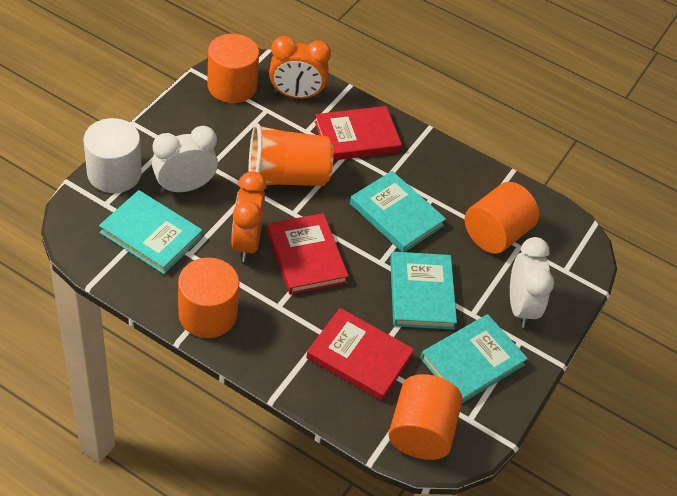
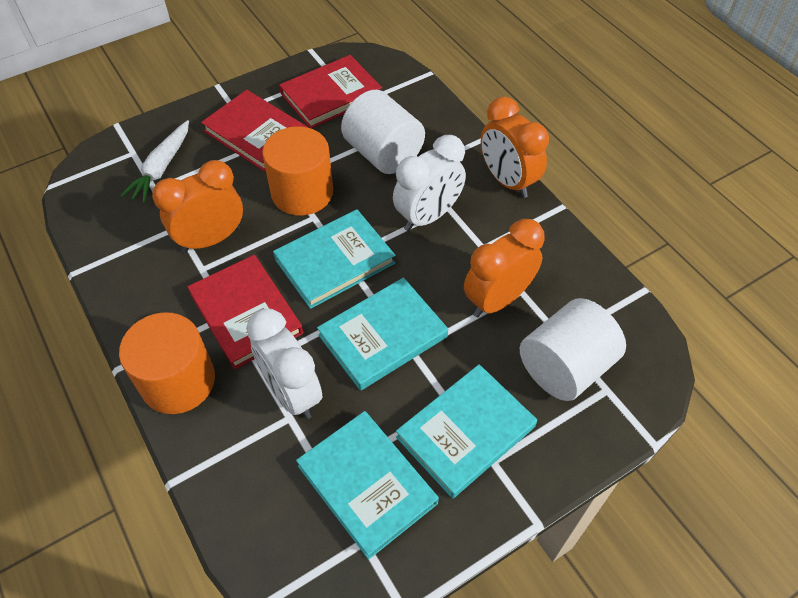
orange clock: [231,171,267,262] [269,36,331,99] = 2 -> [152,160,243,252] [464,219,545,317] [481,96,549,198] = 3
orange cup: [249,123,334,186] = 1 -> none = 0
orange cylinder: [178,258,239,338] [207,34,259,103] [388,374,463,460] [465,182,539,254] = 4 -> [119,312,215,414] [262,126,333,216] = 2
white carrot: none = 0 -> [120,120,189,203] = 1
white cylinder: [84,118,142,193] = 1 -> [341,90,425,174] [520,298,626,401] = 2

